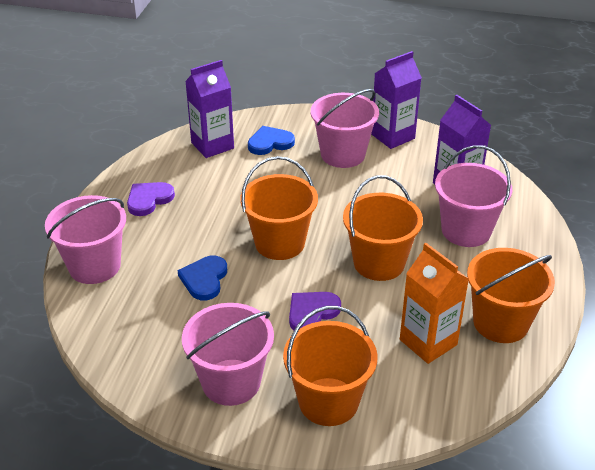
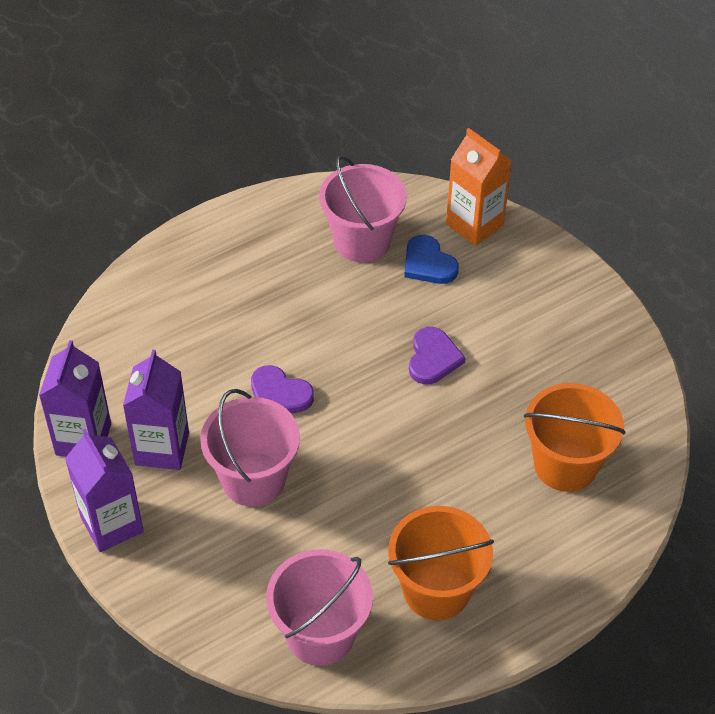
blue heart: [178,256,227,300] [248,126,295,155] = 2 -> [404,235,459,284] = 1
orange bucket: [240,156,318,260] [283,306,377,426] [343,175,423,281] [467,248,555,343] = 4 -> [388,506,494,620] [524,383,625,492] = 2
pink bucket: [45,195,126,284] [182,303,274,406] [311,89,379,168] [435,145,512,247] = 4 -> [200,389,300,507] [266,549,373,666] [319,156,407,263] = 3

